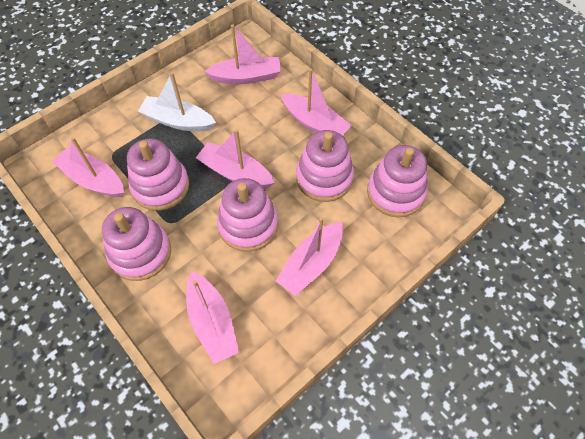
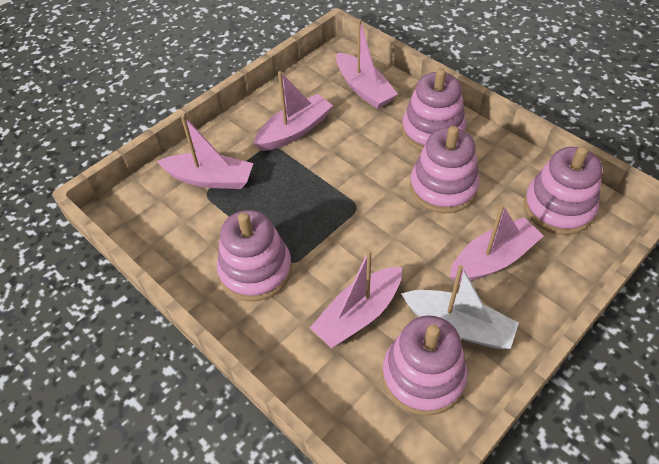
pink boat: [52,137,124,197] [186,271,239,364] [196,129,275,188] [204,24,281,84] [276,217,343,296] [281,68,352,136] = 6 -> [157,115,254,189] [253,71,333,151] [310,250,402,348] [336,19,398,109] [449,204,544,282] = 5

